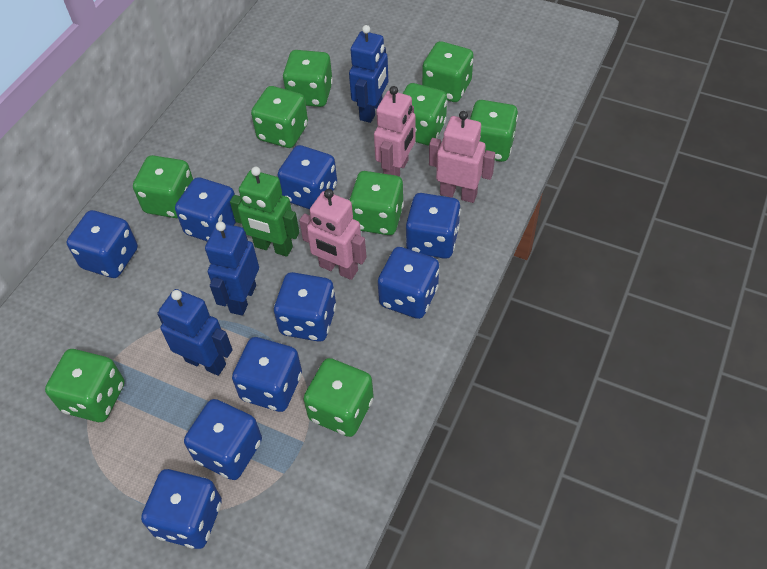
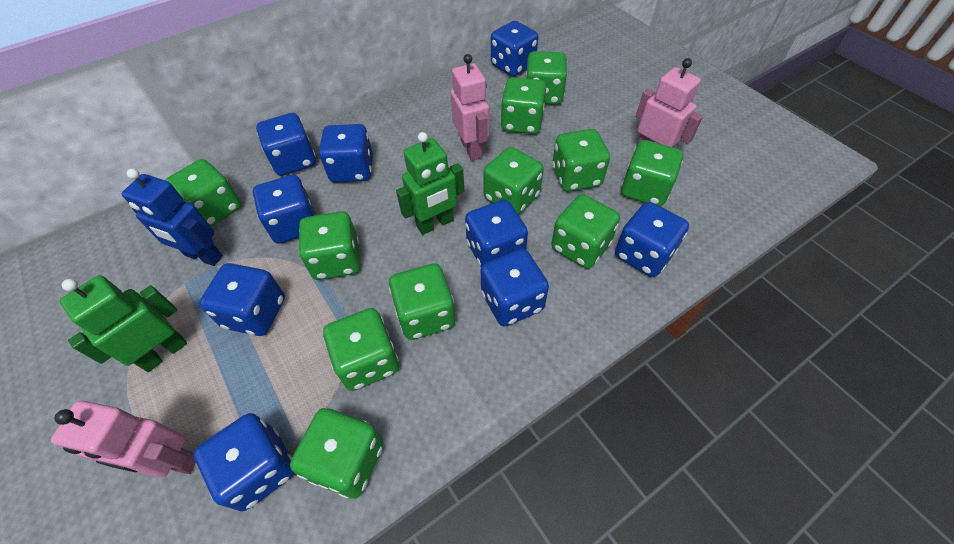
blue robot: [157,289,233,376] [205,221,259,316] [349,25,388,123] = 3 -> [122,169,223,266] = 1
green dice: [45,349,125,422] [133,155,193,218] [251,86,308,148] [283,50,333,107] [304,358,374,437] [349,171,404,235] [403,83,447,146] [422,41,474,102] [470,100,518,162] = 9 -> [165,159,241,227] [290,408,384,499] [299,211,360,280] [323,308,399,391] [389,263,455,340] [483,147,544,215] [501,77,546,134] [525,51,567,105] [551,194,620,269] [552,129,610,192] [621,140,683,207] = 11
green robot: [230,167,299,257] = 1 -> [59,275,187,372] [396,132,464,235] = 2

